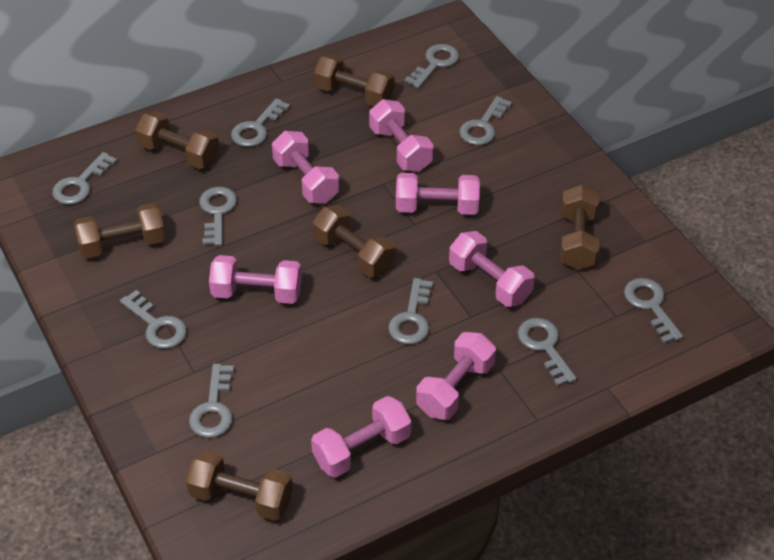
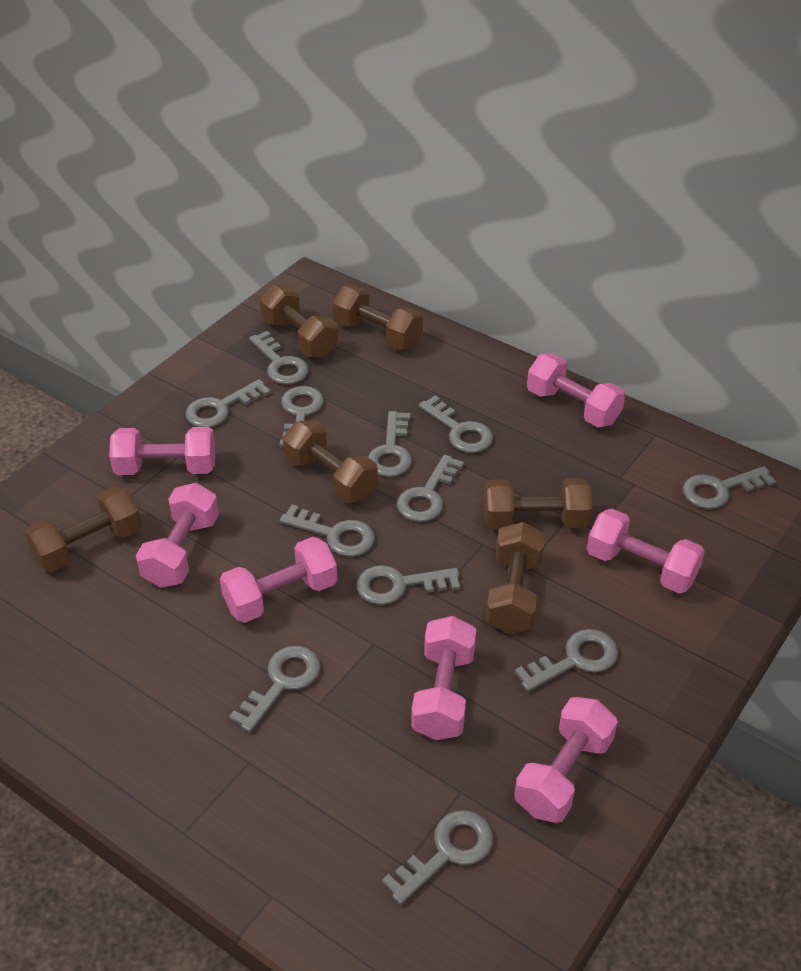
grey key: [52,152,117,205] [120,290,187,349] [189,364,234,438] [199,187,237,246] [231,98,290,147] [388,278,433,344] [405,44,460,88] [459,96,512,145] [518,318,577,387] [624,278,683,344] = 10 -> [185,379,271,427] [229,646,321,732] [249,331,309,385] [280,386,324,447] [280,505,375,557] [357,565,461,605] [368,411,412,477] [382,810,493,905] [397,455,464,522] [419,395,493,453] [514,629,618,692] [683,466,776,509] = 12

